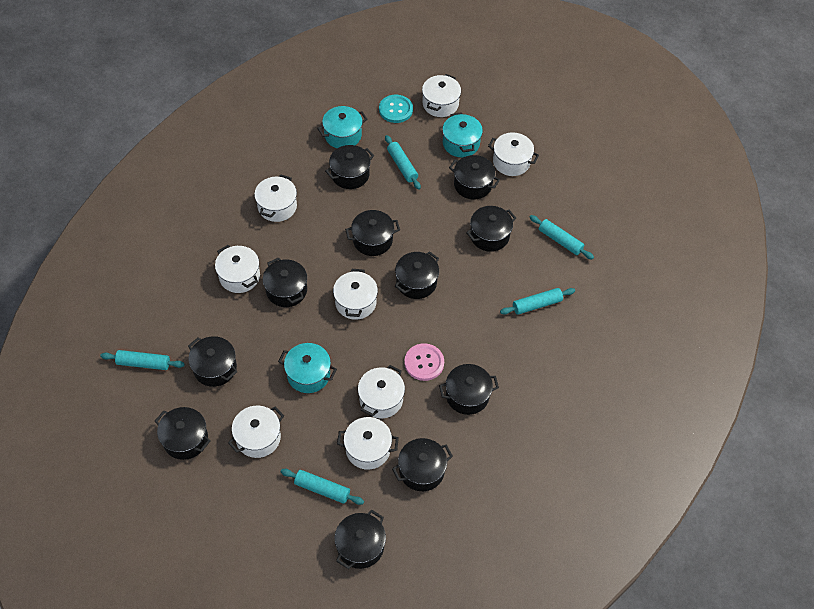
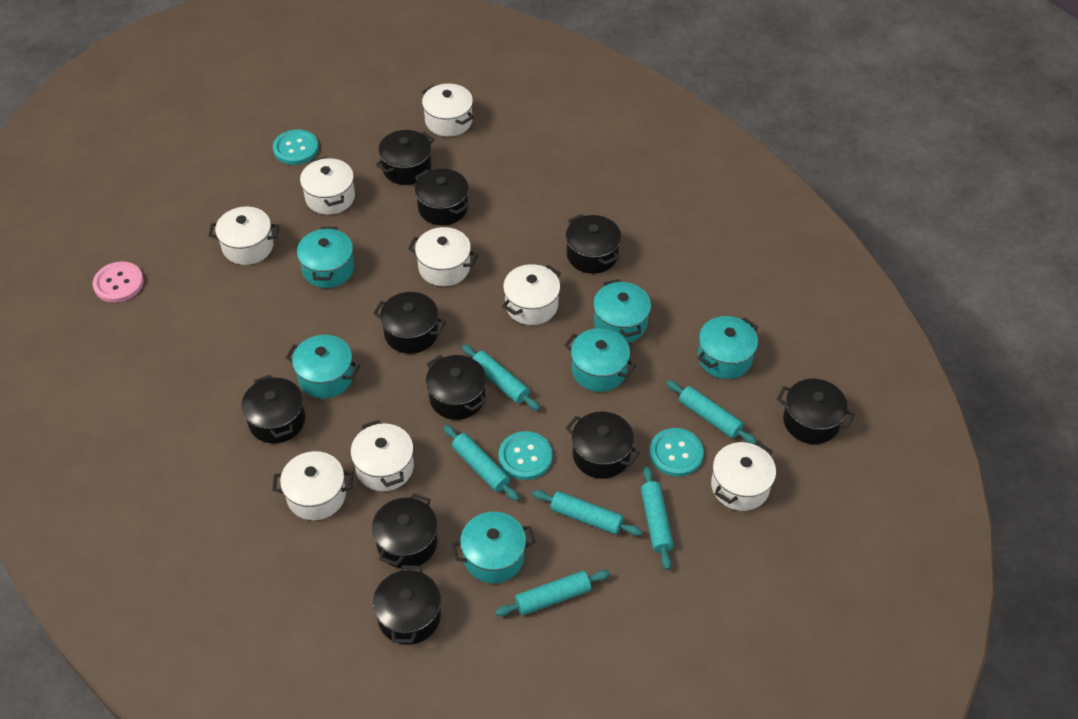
black pot: [155,407,210,460] [188,336,237,387] [263,257,307,307] [325,145,374,189] [335,510,386,569] [345,210,400,256] [392,438,453,491] [395,251,439,299] [439,364,499,415] [449,155,500,199] [466,206,516,252] = 11 -> [241,374,305,443] [372,493,438,568] [373,292,446,354] [373,565,441,645] [376,130,434,185] [415,169,469,225] [426,355,487,420] [566,214,621,274] [566,411,640,479] [777,379,855,444] = 10
turquoise button: [379,95,413,123] = 1 -> [273,130,319,165] [499,431,553,480] [650,428,704,477] = 3
turquoise pot: [278,343,337,393] [317,106,367,148] [442,112,483,157] = 3 -> [286,335,360,399] [297,227,354,288] [451,512,535,583] [564,328,637,392] [593,279,651,343] [697,316,758,379] = 6
turquoise rolling pin: [100,350,184,370] [280,469,364,505] [385,135,421,190] [500,288,575,315] [529,215,594,260] = 5 -> [444,425,519,501] [462,344,540,411] [495,570,610,616] [532,490,642,536] [641,466,674,570] [666,380,757,444] = 6

